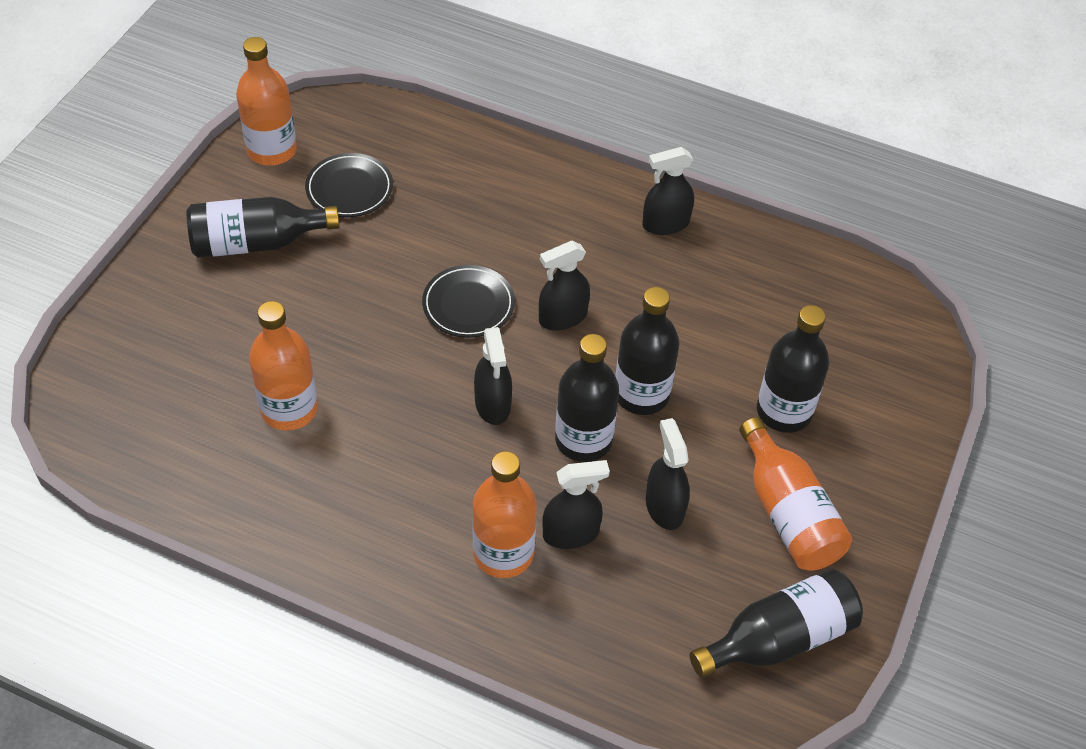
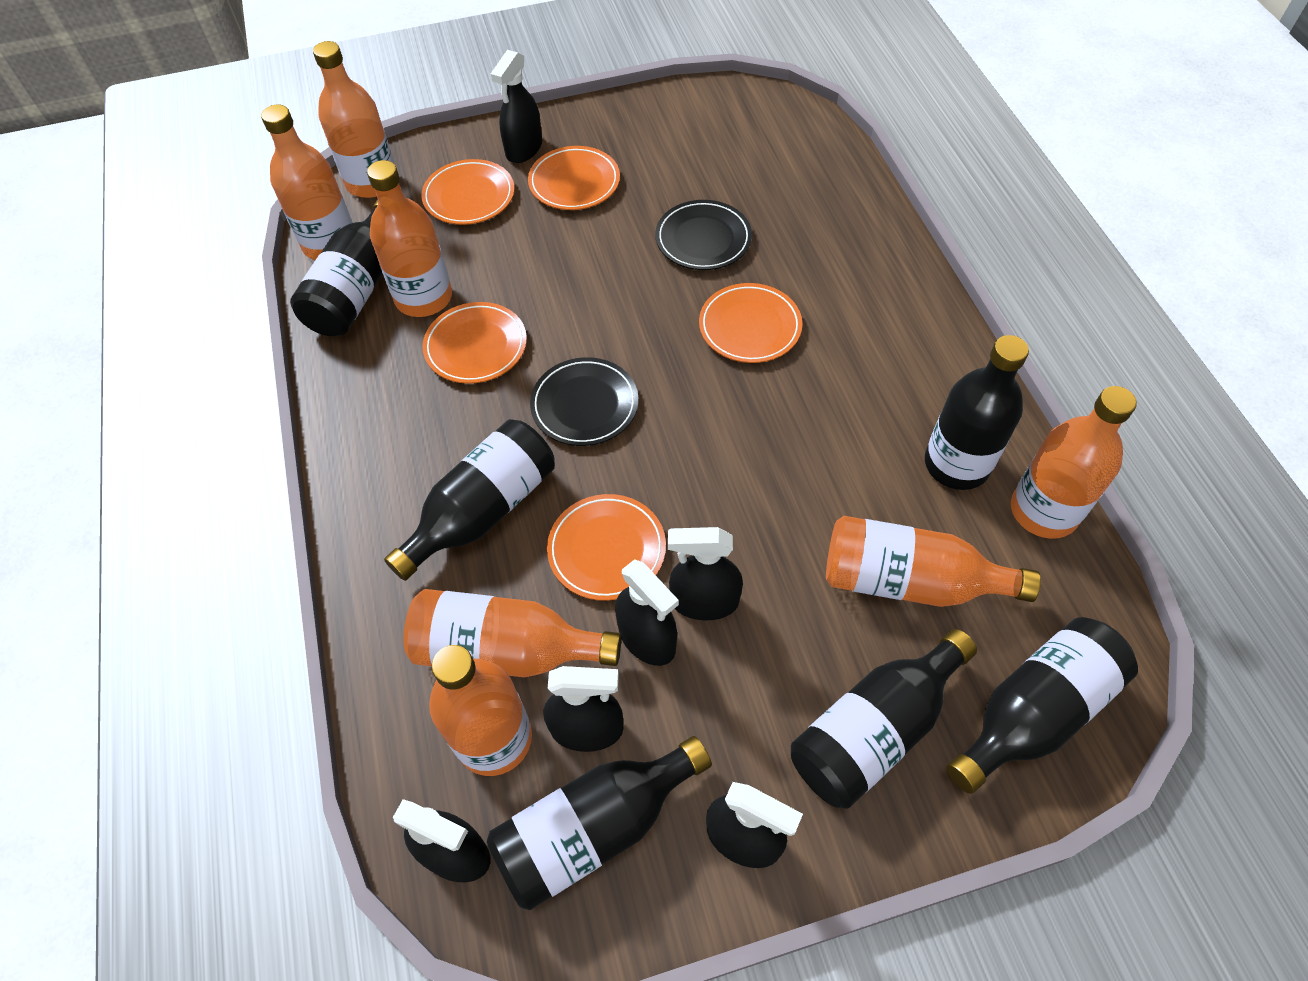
black bottle: [187,197,339,258] [555,334,619,462] [615,287,679,415] [690,569,863,678] [757,305,829,433] = 5 -> [290,199,383,336] [384,419,555,581] [487,736,712,910] [791,629,977,809] [925,335,1029,490] [946,617,1138,794] = 6
black spray bottle: [474,327,512,425] [539,241,590,331] [542,460,610,549] [642,147,694,235] [646,418,690,530] = 5 -> [393,799,490,882] [490,50,542,163] [543,666,623,752] [615,559,679,666] [668,527,743,620] [706,782,803,868] = 6
orange bottle: [236,37,297,166] [249,301,318,431] [472,451,537,578] [739,417,852,571] = 4 -> [261,104,353,260] [313,41,394,198] [367,160,452,317] [403,589,621,677] [429,645,532,776] [826,516,1041,607] [1011,386,1137,539] = 7
orange plate: none = 0 -> [421,159,515,225] [422,302,527,384] [528,146,620,210] [547,494,666,601] [699,283,803,363] = 5

